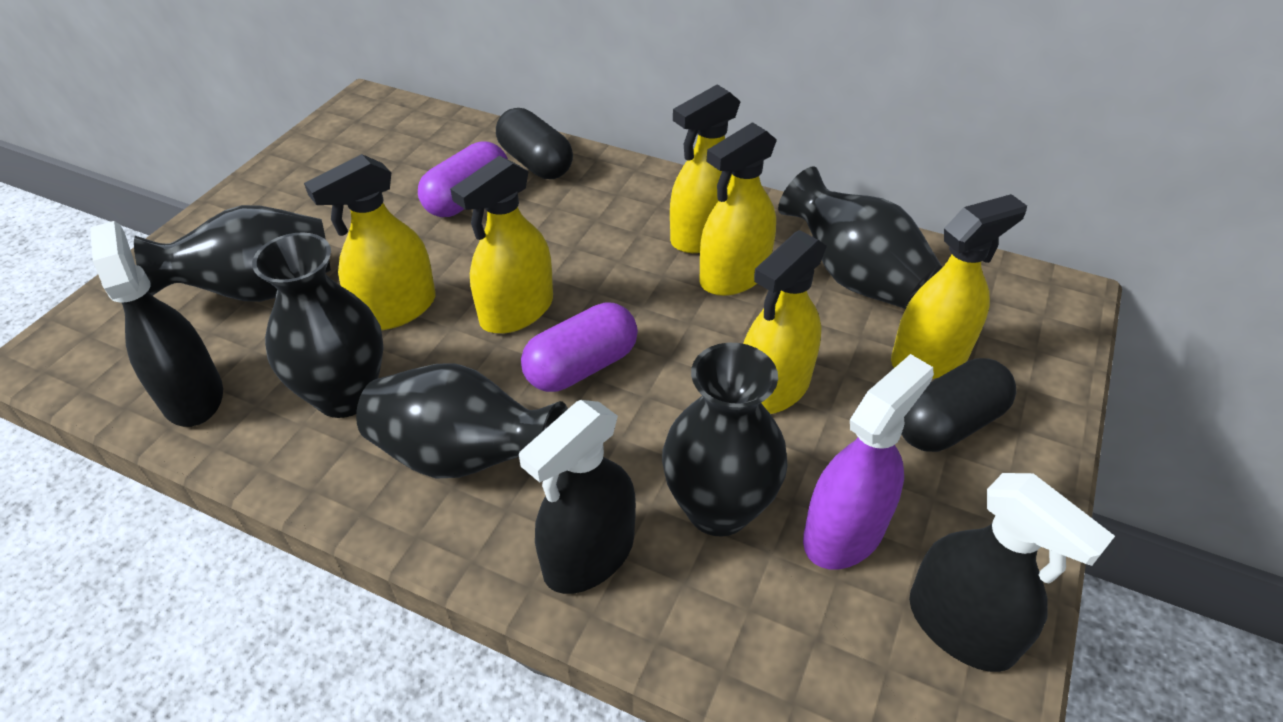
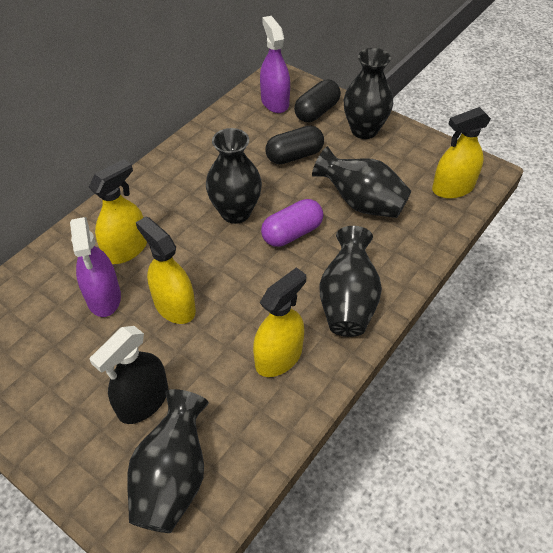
black spray bottle: [90,221,223,427] [519,400,636,594] [909,473,1115,672] = 3 -> [89,326,168,424] = 1
purple capsule: [418,141,508,217] [521,302,638,392] = 2 -> [261,199,323,247] = 1
purple spray bottle: [803,354,934,570] = 1 -> [70,217,121,317] [260,16,290,113] = 2
yellow spray bottle: [304,154,436,330] [450,155,553,334] [670,84,741,253] [699,122,777,296] [743,230,827,414] [891,194,1027,379] = 6 -> [89,159,147,264] [136,216,196,324] [253,267,306,377] [432,107,491,199] = 4

